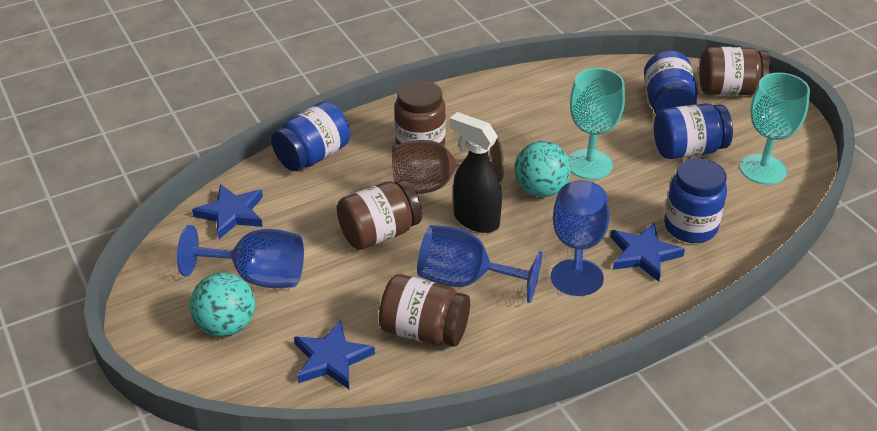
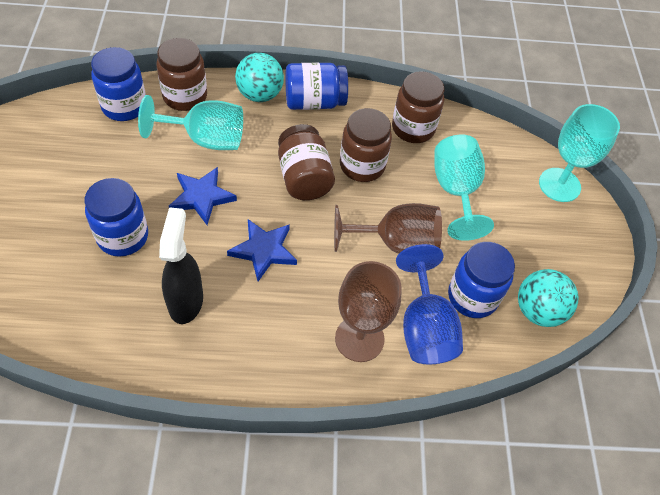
blue goblet: [177,225,304,288] [417,225,542,303] [551,180,610,296] = 3 -> [396,244,463,365] = 1
blue star: [192,184,263,239] [294,320,375,389] [610,223,685,282] = 3 -> [169,167,237,225] [227,219,297,281] = 2
brown goblet: [392,137,504,194] = 1 -> [334,203,442,254] [335,261,402,362] = 2
turquoise goblet: [568,68,625,180] [740,73,810,185] = 2 -> [138,95,243,150] [434,135,494,241] [539,104,620,202] = 3

